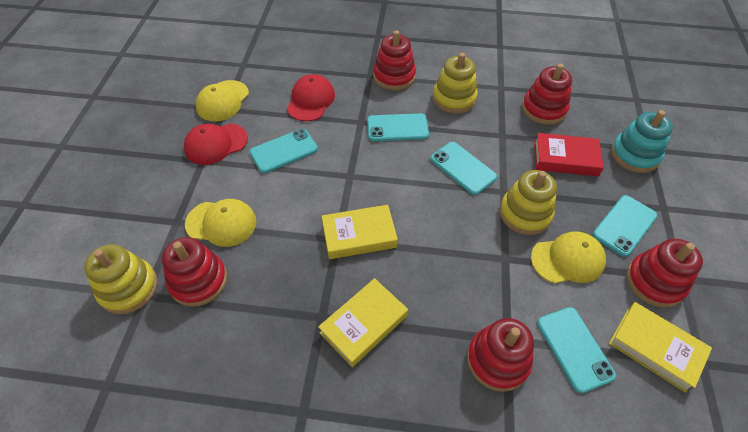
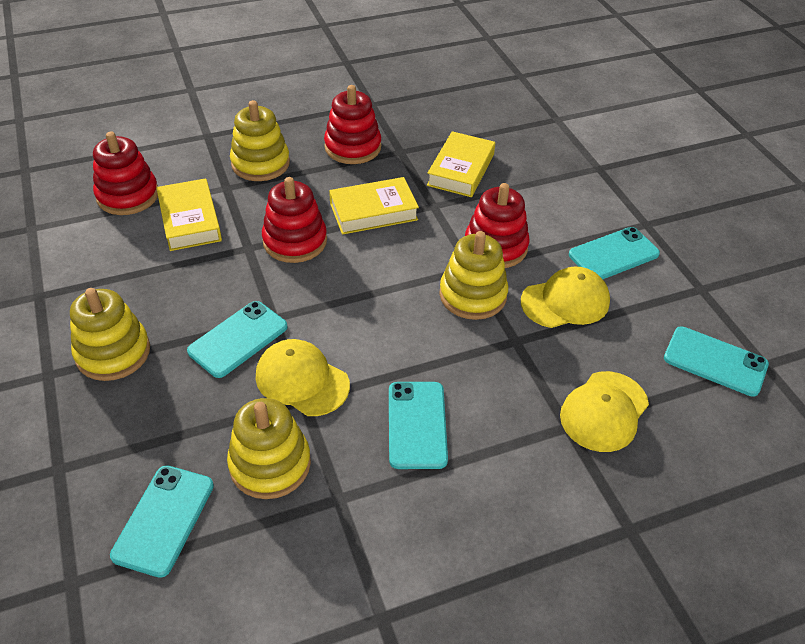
red book: [534,133,604,176] = 1 -> none = 0
red cap: [184,123,248,165] [287,74,335,121] = 2 -> none = 0
red stacking toy: [162,237,227,307] [373,30,416,90] [467,318,534,392] [522,63,572,125] [626,238,703,308] = 5 -> [93,132,158,215] [262,177,327,263] [324,85,381,164] [465,183,530,268] = 4
turquoise stacking toy: [611,110,673,173] = 1 -> none = 0
yellow stacking toy: [84,244,158,314] [433,53,478,114] [499,170,557,235] = 3 -> [70,288,150,381] [227,398,311,499] [230,100,290,181] [439,231,508,320] = 4

